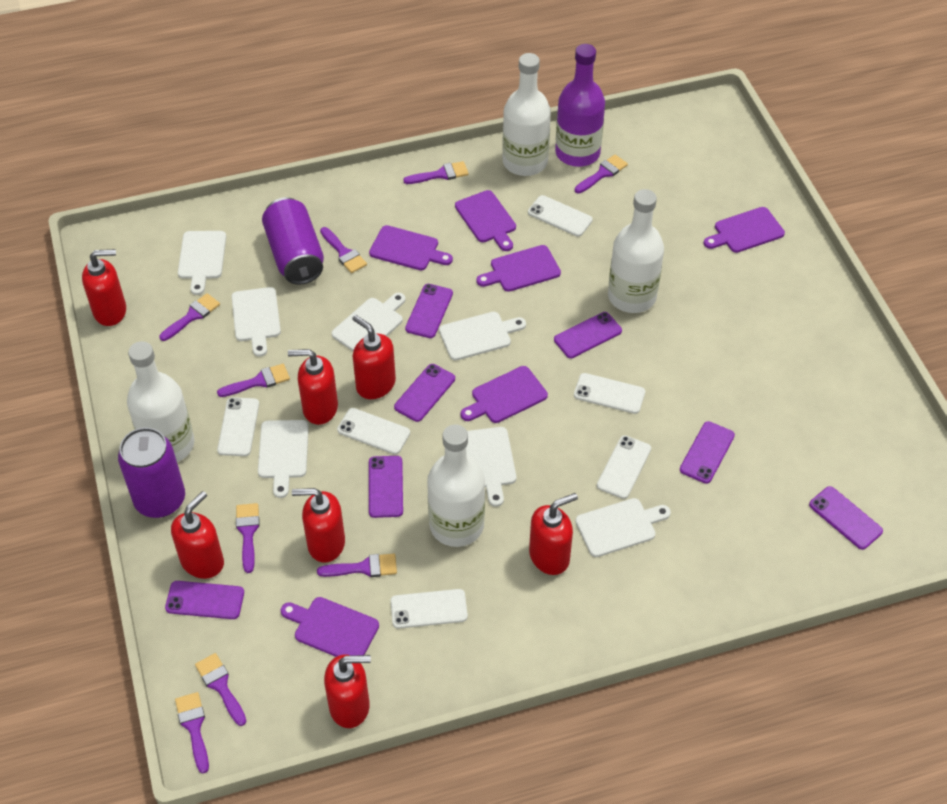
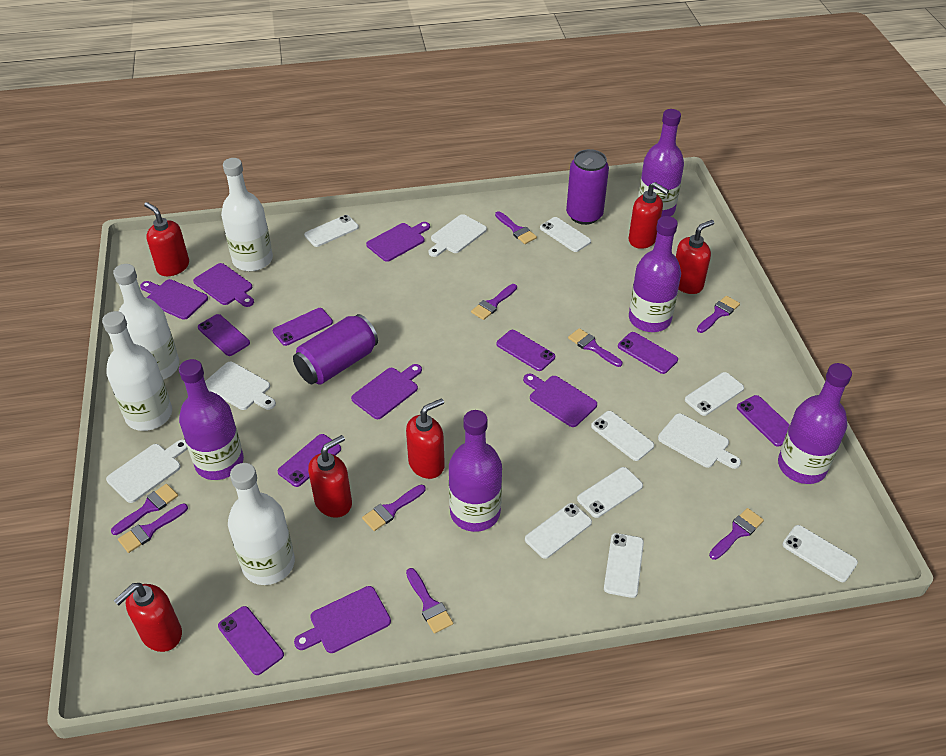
purple bottle: [555,44,605,167] = 1 -> [179,359,244,480] [449,410,502,532] [629,216,681,332] [638,109,684,217] [778,363,852,484] = 5
red soap dispenser: [82,249,126,326] [171,491,224,579] [288,349,338,425] [292,488,345,563] [324,654,371,728] [352,315,396,399] [529,493,578,575] = 7 -> [114,583,182,652] [144,202,189,276] [308,435,352,518] [406,398,445,479] [629,182,669,249] [676,220,714,294] = 6
white cutting board: [178,231,226,295] [232,287,281,357] [258,420,309,498] [332,293,406,351] [439,312,526,361] [466,427,516,507] [575,498,671,557] = 7 -> [106,439,188,503] [205,362,276,410] [428,214,487,257] [658,413,741,469] = 4
white phone: [217,397,259,456] [337,408,410,454] [391,589,468,629] [528,195,593,237] [574,373,645,414] [597,435,651,499] = 6 -> [304,215,359,247] [525,503,592,559] [540,217,591,252] [577,467,643,518] [591,411,654,461] [604,533,644,598] [685,372,744,416] [783,525,858,582] = 8

